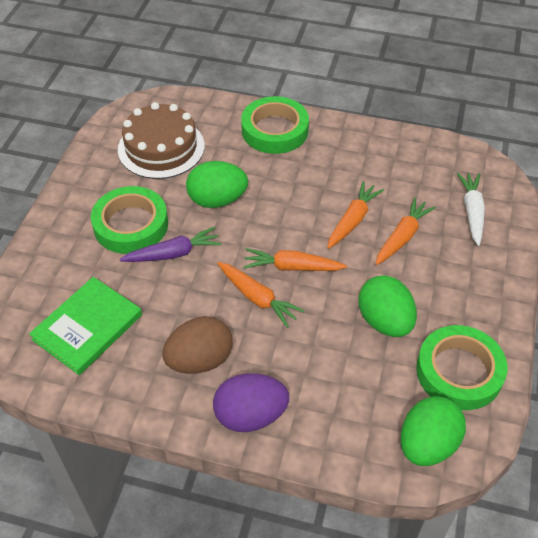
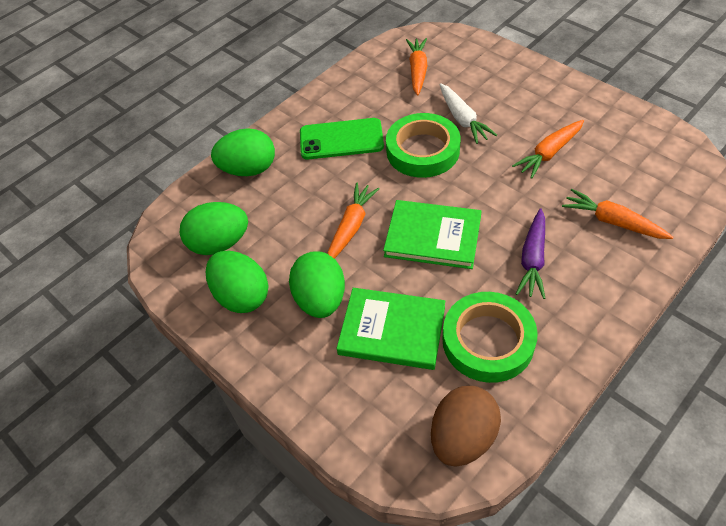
brown cake: [118,102,204,179] = 1 -> none = 0
green book: [29,277,142,375] = 1 -> [337,288,445,370] [383,200,482,269] = 2
green egg: [186,161,248,208] [359,276,417,337] [401,396,466,466] = 3 -> [180,202,248,255] [206,250,269,313] [211,128,275,176] [289,251,345,318] = 4
green phone: none = 0 -> [300,118,384,159] = 1
green tape: [91,186,168,254] [241,96,309,154] [416,325,507,410] = 3 -> [386,113,460,178] [443,292,538,383] = 2
purple egg: [213,373,289,432] = 1 -> none = 0

